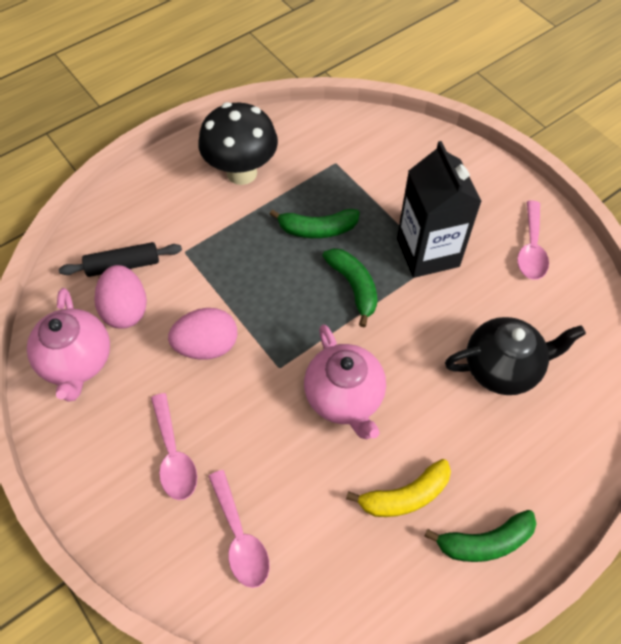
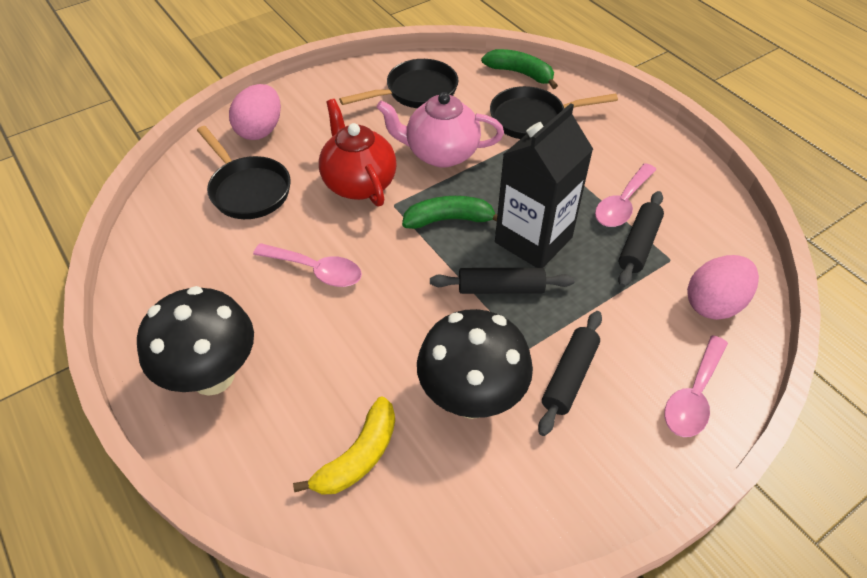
black mushroom: [198,102,278,185] = 1 -> [137,286,254,396] [417,309,533,419] = 2
black pan: none = 0 -> [197,126,291,219] [339,59,458,108] [490,86,618,139] = 3
black rolling pin: [59,242,182,277] = 1 -> [430,268,575,294] [538,311,602,436] [618,191,664,288] = 3
black teapot: [445,317,586,395] = 1 -> none = 0
green banana: [270,209,360,238] [322,248,377,327] [424,510,536,562] = 3 -> [402,196,497,229] [481,49,558,89] = 2
pink teapot: [27,288,110,402] [304,324,386,439] = 2 -> [376,92,504,167] = 1
red teapot: none = 0 -> [319,99,397,206] = 1

